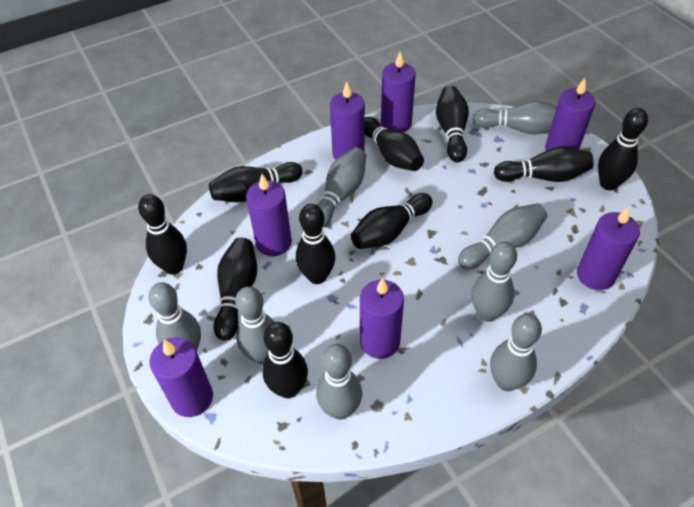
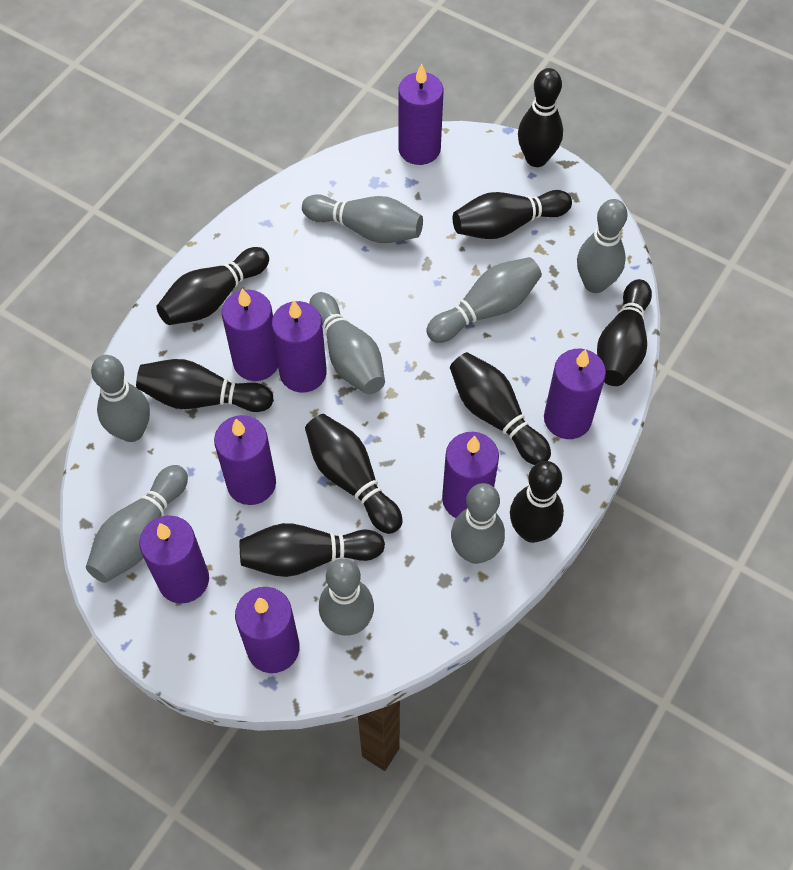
black bowling pin: [138,194,187,275] [209,162,303,202] [214,237,257,341] [262,322,308,398] [296,204,336,284] [351,193,432,249] [365,117,424,171] [436,86,469,162] [494,147,594,182] [598,108,648,190] = 10 -> [136,359,274,412] [156,247,269,325] [240,523,385,577] [305,414,402,534] [450,352,551,465] [453,190,572,239] [510,461,564,543] [518,68,563,167] [597,279,652,386] = 9
purple candle: [149,338,213,417] [246,174,292,256] [330,82,365,160] [360,278,404,359] [381,52,416,132] [545,78,596,151] [577,207,640,290] = 7 -> [139,515,209,604] [214,415,276,505] [222,288,278,381] [235,587,300,673] [271,300,327,393] [398,63,444,165] [442,432,499,518] [544,349,606,439] = 8

